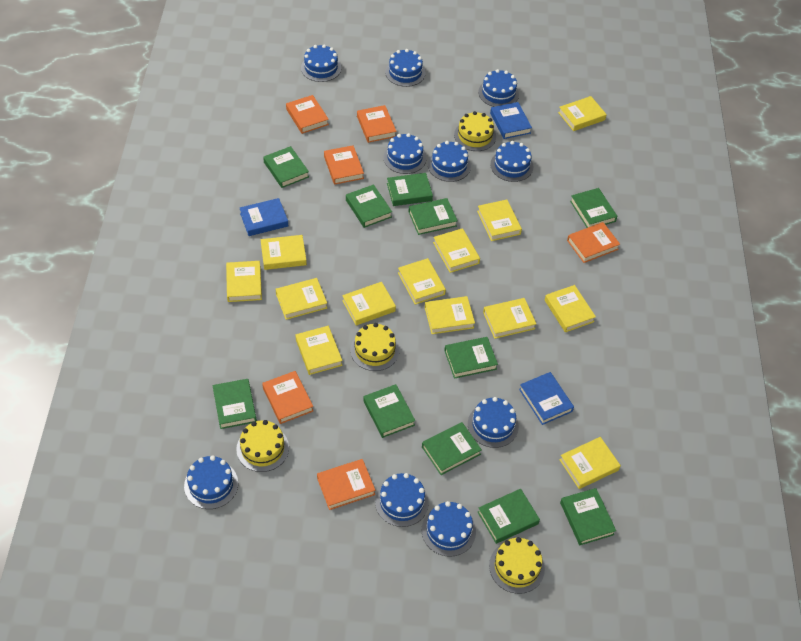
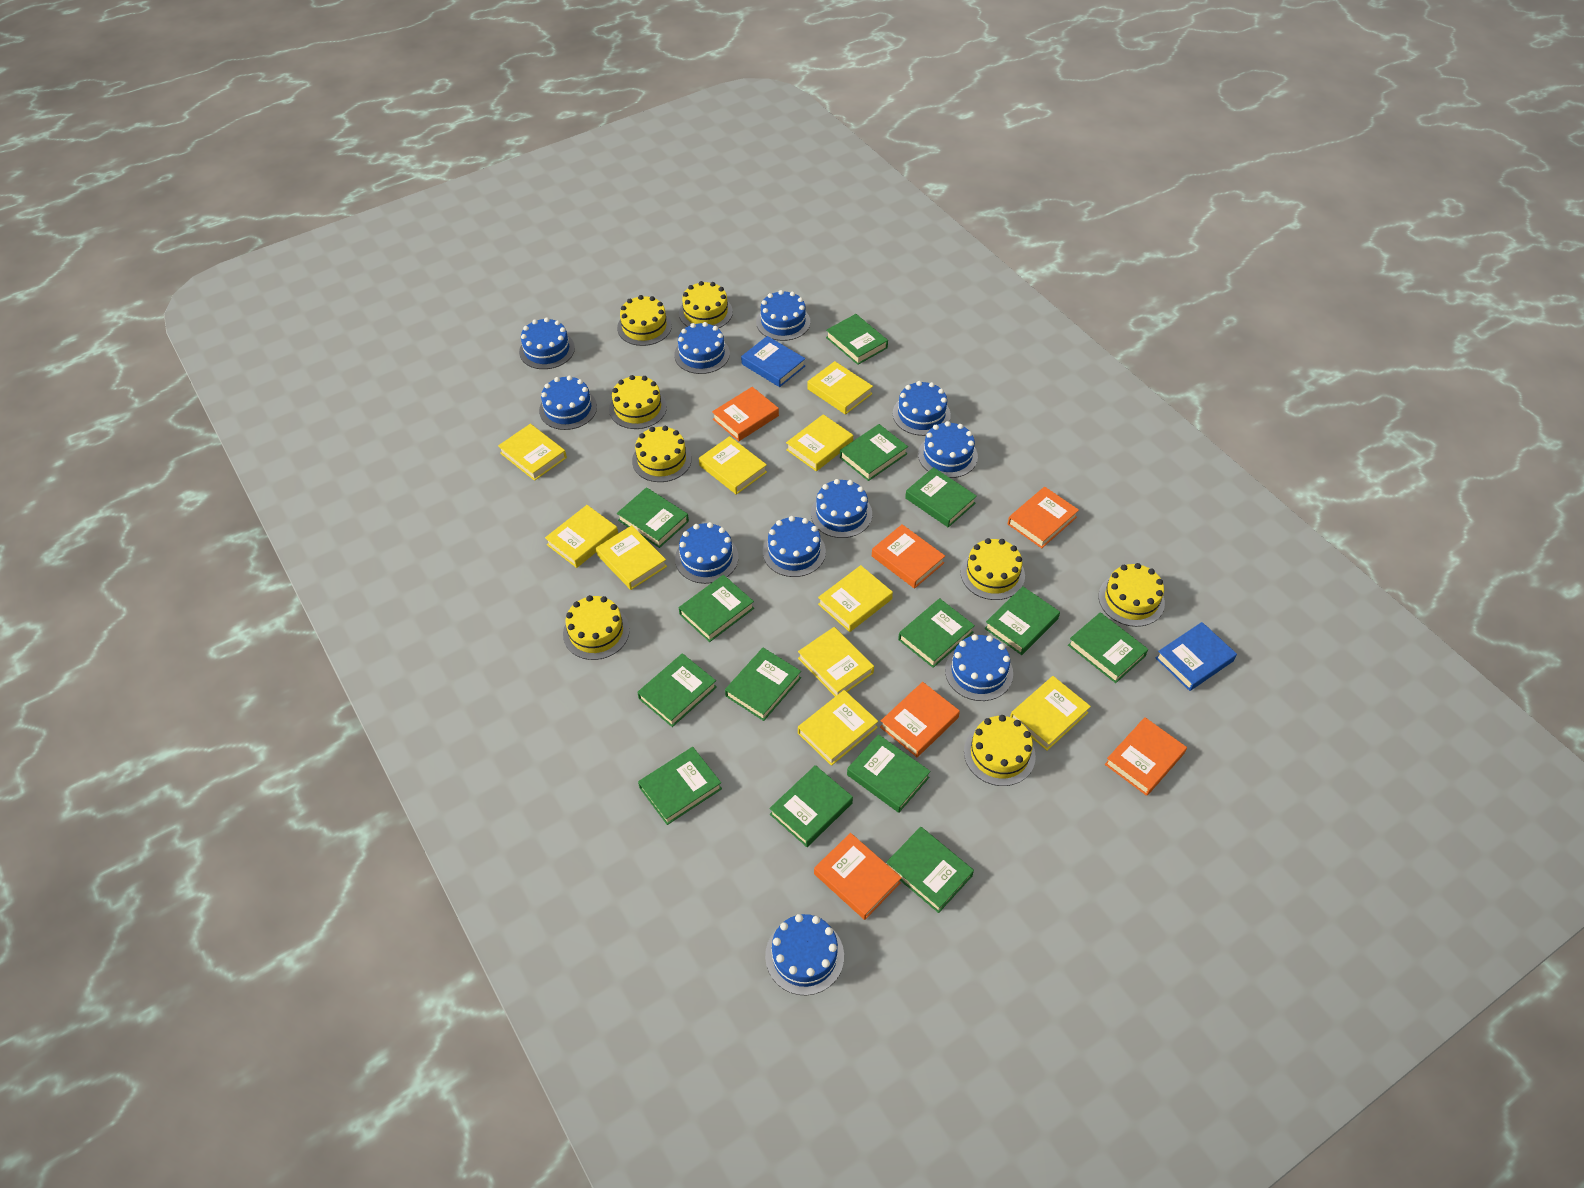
blue book: [240,198,288,236] [490,102,532,139] [519,372,574,425] = 3 -> [741,336,805,387] [1156,622,1237,691] = 2
blue cake: [184,456,238,509] [301,44,341,82] [375,473,429,527] [383,133,426,174] [385,49,426,87] [422,501,476,557] [428,141,471,182] [468,397,519,448] [478,69,519,107] [490,141,533,182] = 10 -> [519,317,575,369] [539,375,597,430] [674,322,730,374] [675,522,738,584] [756,290,810,341] [763,516,826,577] [765,914,844,995] [811,479,872,538] [893,381,951,436] [918,421,978,478] [945,634,1013,701] = 11
green book: [212,379,257,429] [263,146,309,188] [346,184,392,228] [363,384,415,438] [387,173,433,206] [409,198,458,235] [422,422,482,475] [444,337,498,379] [478,489,540,544] [560,488,616,545] [570,188,617,228] = 11 -> [617,487,689,548] [637,653,717,727] [638,747,722,825] [679,575,754,642] [725,648,801,721] [769,765,853,847] [826,314,888,365] [840,424,908,481] [847,734,931,813] [886,827,974,913] [898,598,975,668] [905,467,977,527] [985,586,1060,655] [1068,612,1148,683] = 14
yellow book: [226,261,262,302] [261,235,307,270] [276,278,327,320] [295,326,342,375] [342,282,396,325] [398,258,446,305] [425,296,475,334] [433,228,480,273] [477,200,522,241] [483,298,536,339] [545,285,596,332] [558,96,607,131] [559,437,621,489] = 13 -> [498,424,567,481] [545,505,618,568] [596,525,667,590] [699,436,767,495] [786,414,853,471] [798,627,874,697] [798,690,878,766] [808,361,873,415] [818,565,893,632] [1010,676,1091,751] = 10
yellow cake: [236,420,289,472] [350,323,399,371] [454,111,496,151] [489,537,545,594] = 4 -> [563,595,630,660] [609,375,667,429] [617,295,672,346] [632,426,692,482] [679,281,733,328] [961,538,1025,600] [964,715,1036,786] [1099,563,1165,627] = 8

